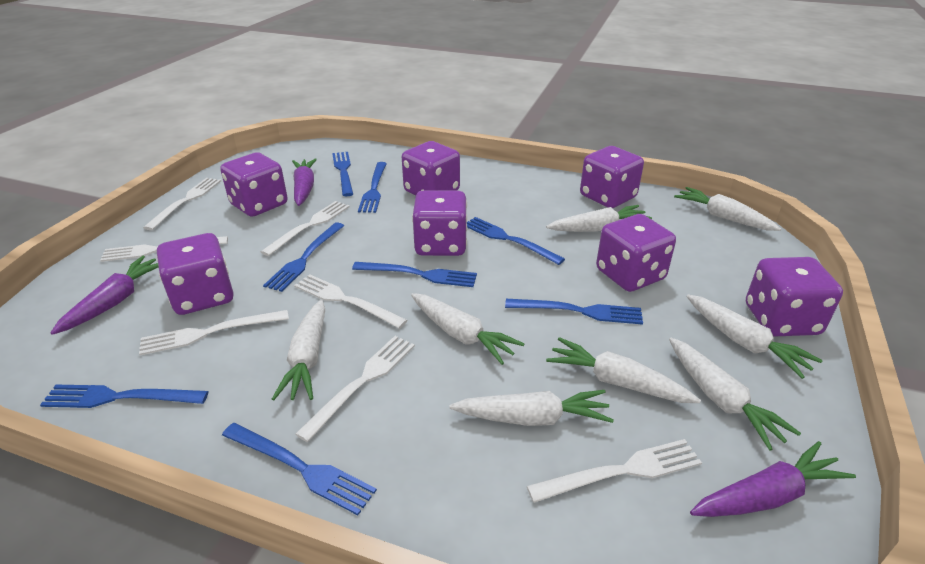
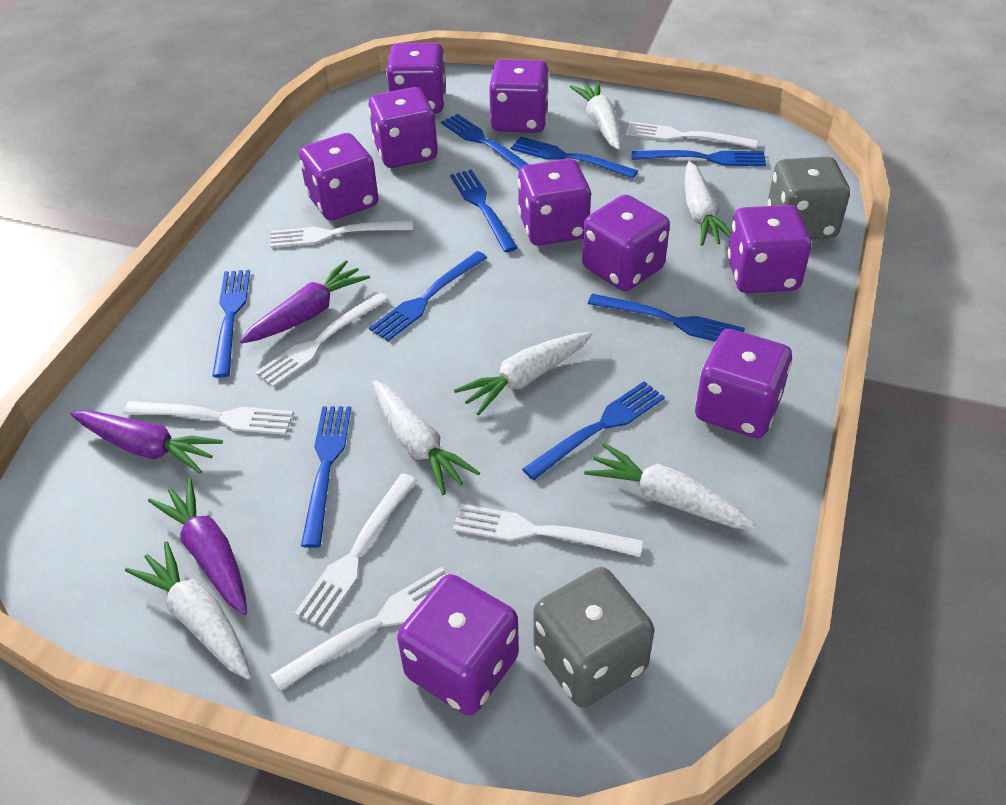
blue fork: [40,385,209,408] [222,423,377,515] [263,222,344,292] [332,152,353,197] [352,262,477,287] [358,162,387,213] [467,217,565,265] [505,299,643,325] = 8 -> [212,270,250,378] [301,406,351,548] [369,251,487,341] [441,114,529,169] [450,169,518,252] [510,136,638,179] [522,381,665,480] [588,293,745,342] [632,150,766,166] = 9
grey dice: none = 0 -> [533,567,654,708] [767,157,850,239] = 2
purple dice: [157,233,234,315] [220,152,288,217] [402,141,460,196] [412,190,467,256] [580,146,644,208] [596,214,676,292] [746,257,843,336] = 7 -> [299,133,379,221] [368,87,438,168] [386,43,446,113] [397,574,519,716] [489,59,549,133] [518,159,591,246] [582,194,670,291] [695,329,792,438] [727,205,811,293] = 9
white carrot: [272,300,325,401] [411,293,525,365] [450,390,614,426] [546,205,652,232] [546,337,701,403] [669,338,801,451] [674,187,781,231] [686,295,823,379] = 8 -> [125,541,251,680] [373,380,480,495] [454,332,592,416] [570,81,621,150] [584,443,758,530] [685,161,731,246] = 6

